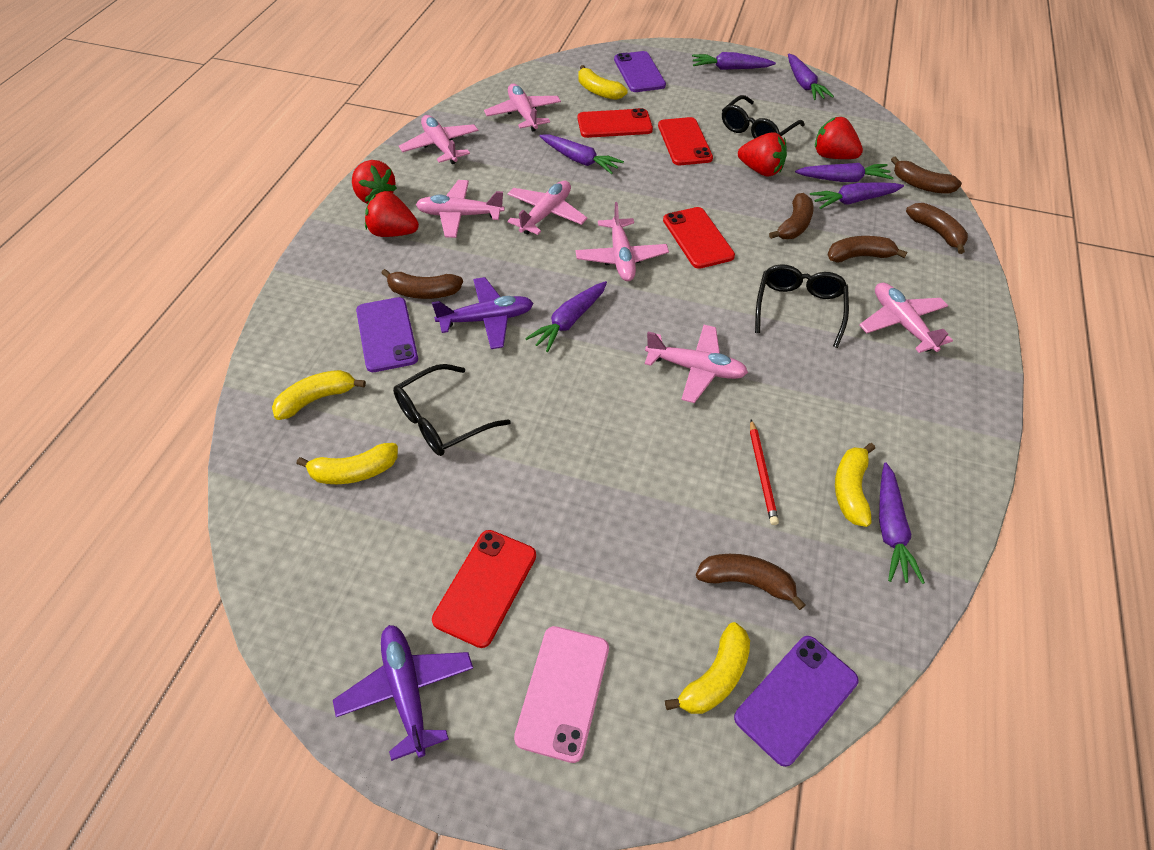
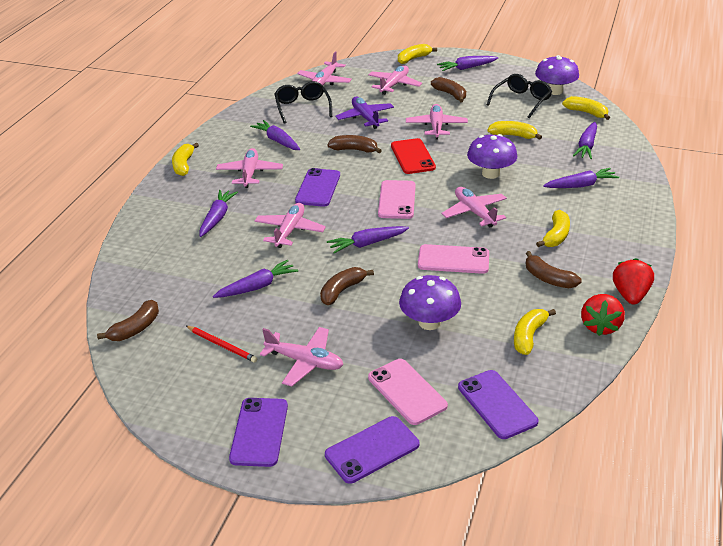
black glasses: [393,364,511,456] [722,95,805,139] [755,264,849,348] = 3 -> [275,81,332,124] [487,74,552,118] = 2
brown banana: [381,269,463,299] [696,554,805,610] [769,193,814,239] [827,236,907,263] [891,156,962,194] [906,203,968,254] = 6 -> [97,300,159,341] [320,267,374,305] [327,135,382,153] [431,77,466,102] [526,251,582,288] = 5
pink phone: [514,626,609,763] = 1 -> [368,359,448,425] [378,180,416,219] [418,244,489,274] = 3
purple mushroom: none = 0 -> [399,275,461,330] [467,134,517,179] [535,55,579,95] = 3
purple phone: [356,297,418,372] [614,51,666,92] [734,636,858,767] = 3 -> [229,398,288,467] [295,168,340,207] [325,416,419,484] [458,370,538,439] = 4
purple plane: [333,625,473,761] [432,277,533,349] = 2 -> [335,97,394,129] = 1
red phone: [432,530,536,648] [578,108,653,138] [658,117,713,165] [663,207,735,269] = 4 -> [391,138,436,174] = 1
red strawberry: [352,160,397,204] [365,191,419,237] [738,133,787,177] [815,117,863,159] = 4 -> [581,294,625,336] [613,258,654,305] = 2
yellow banana: [272,370,366,420] [296,443,398,484] [578,65,627,100] [665,622,750,714] [835,443,875,527] = 5 -> [172,143,199,176] [398,44,437,64] [487,121,542,140] [514,309,556,355] [536,210,570,247] [562,96,610,120] = 6

